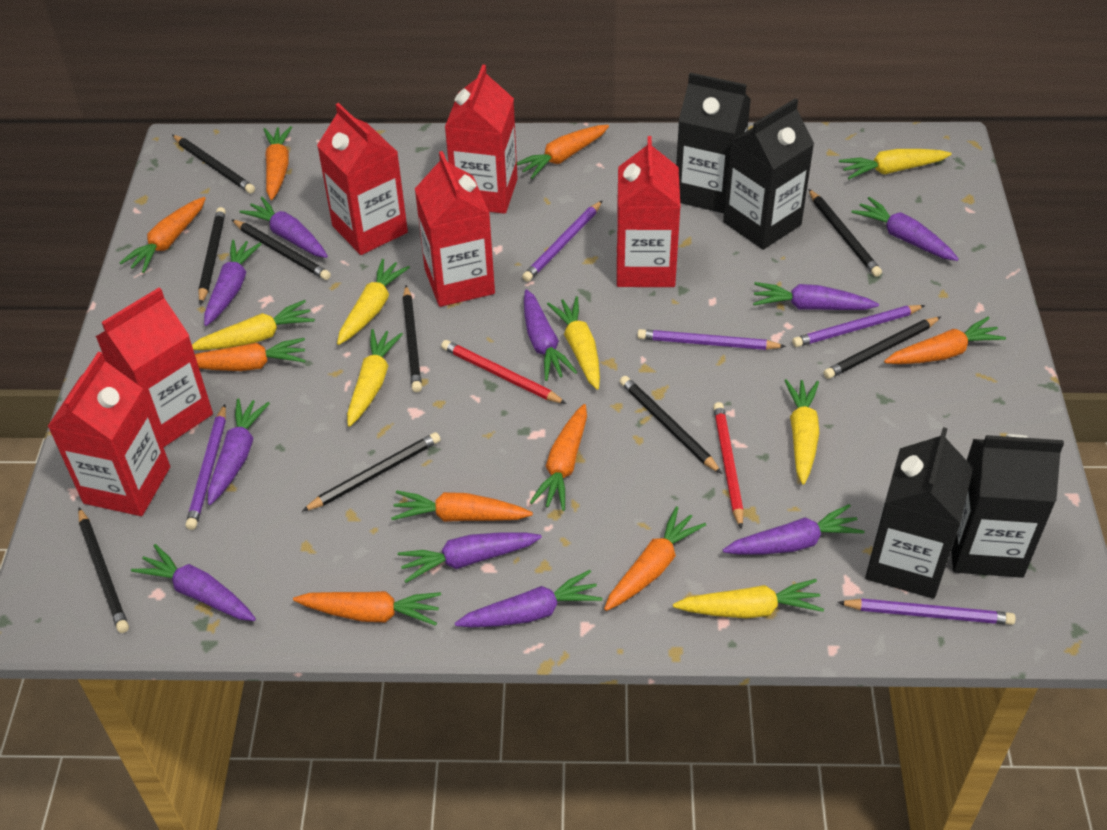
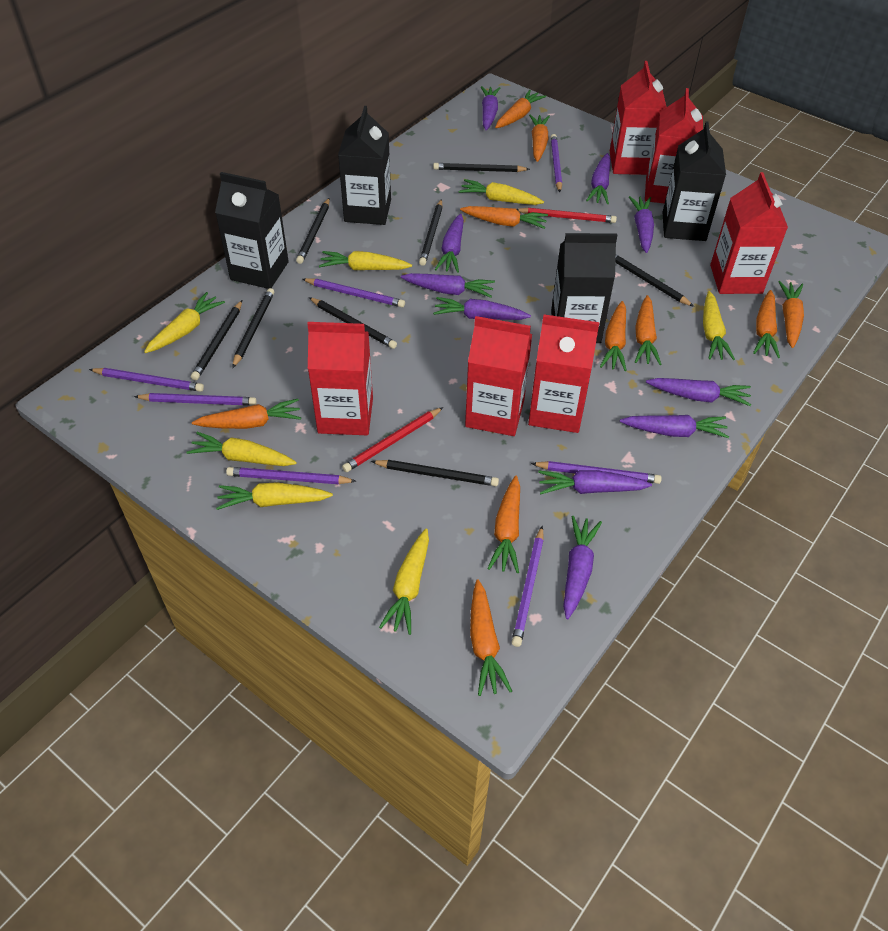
black pencil: [78,507,129,633] [172,135,255,194] [198,207,226,305] [231,219,331,280] [302,432,441,512] [403,285,422,392] [620,376,722,474] [808,189,882,277] [823,317,941,379] = 9 -> [191,300,242,380] [232,288,274,368] [296,198,330,264] [309,297,397,349] [371,460,499,486] [419,199,442,266] [433,163,530,172] [615,254,694,307] = 8
orange carrot: [119,197,206,273] [195,338,306,371] [264,126,292,200] [293,591,441,626] [391,491,533,522] [517,125,609,179] [530,404,587,511] [604,506,706,611] [884,317,1006,364] = 9 -> [192,399,301,429] [460,206,548,229] [470,579,512,696] [487,476,520,573] [495,90,546,128] [529,114,550,162] [600,301,627,371] [635,295,661,365] [753,290,780,358] [778,281,804,348] = 10
purple pencil: [185,404,226,530] [522,200,603,282] [637,329,786,350] [792,305,926,347] [837,598,1016,625] = 5 -> [89,368,204,392] [134,393,257,406] [226,467,356,484] [303,278,405,307] [512,526,544,647] [531,461,662,484] [551,134,562,192] = 7

